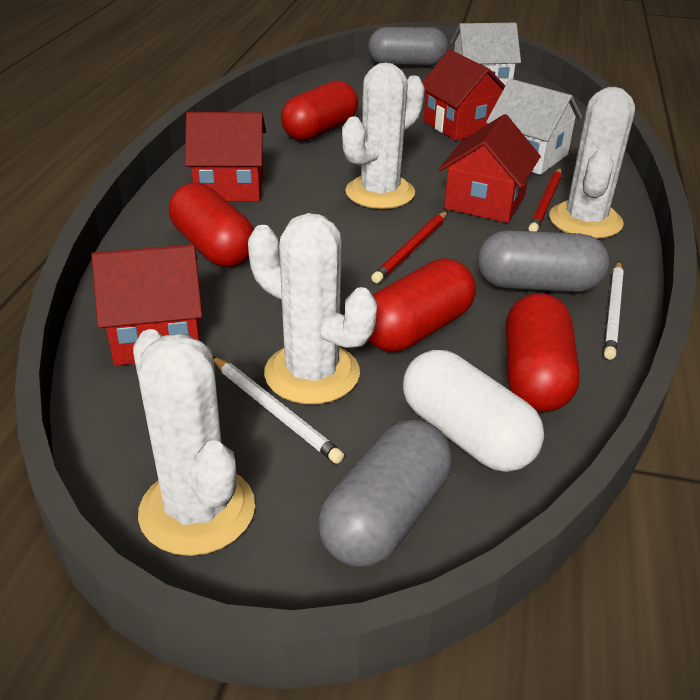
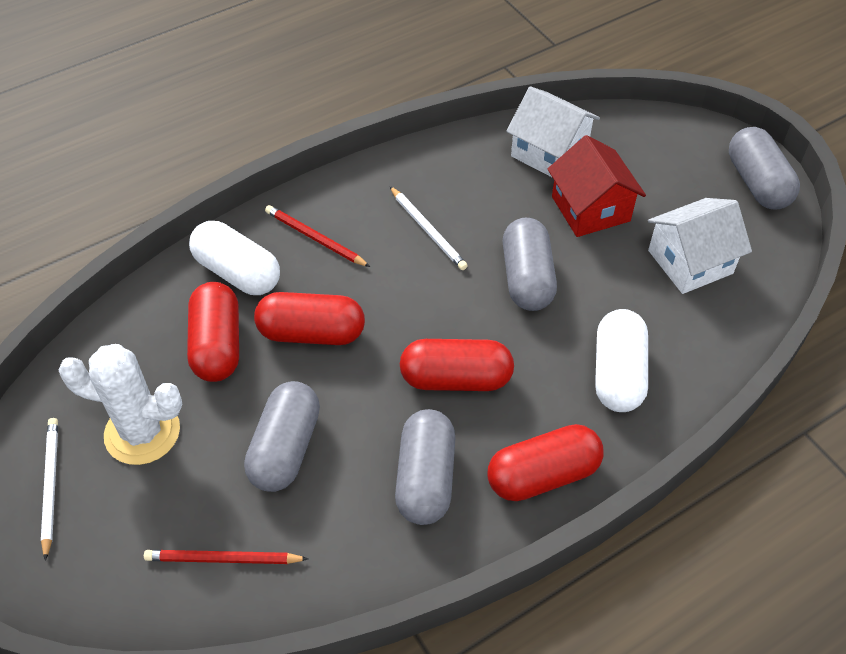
grey capsule: [318,419,452,567] [368,27,448,66] [478,230,610,292] = 3 -> [244,381,320,492] [395,409,455,525] [503,218,557,311] [729,127,800,209] = 4
red house: [91,244,203,366] [185,112,266,202] [422,50,505,141] [439,114,541,223] = 4 -> [548,135,646,237] = 1
white cactus: [133,329,255,556] [248,213,377,404] [342,62,425,209] [549,87,635,239] = 4 -> [58,344,182,465] = 1
white capsule: [403,350,544,472] = 1 -> [189,221,280,295] [595,309,648,412] = 2

